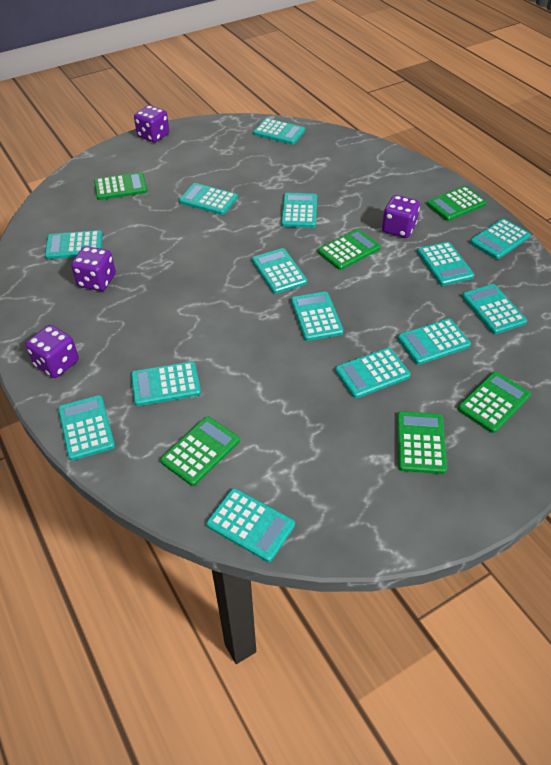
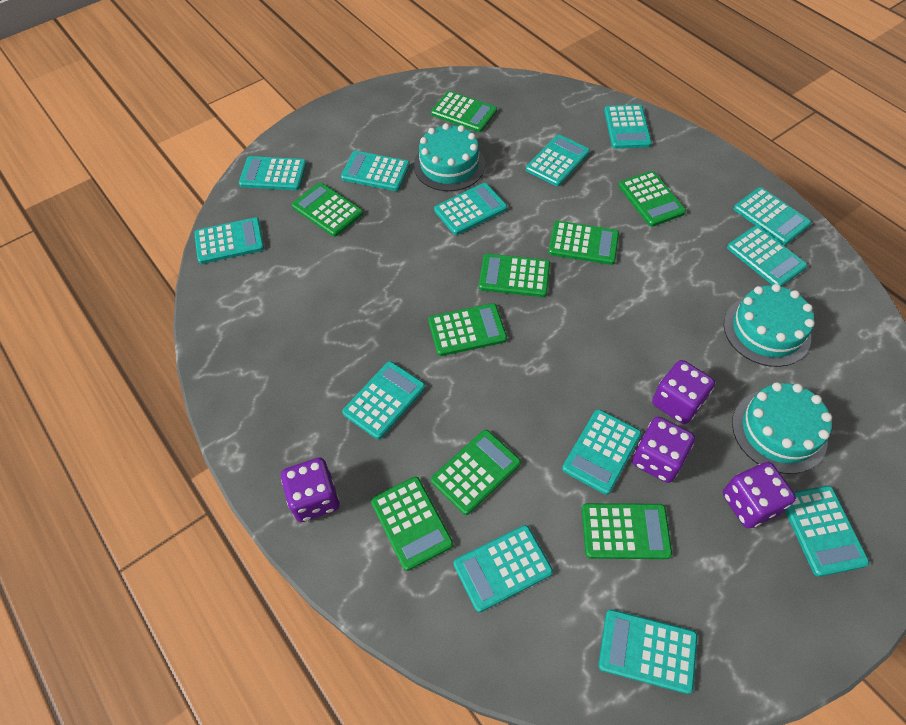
green calculator: [94,172,147,200] [160,416,240,486] [318,229,381,270] [397,411,447,474] [427,186,487,221] [458,371,531,433] = 6 -> [292,183,363,237] [371,477,453,571] [428,303,507,356] [431,91,497,132] [431,430,521,515] [479,254,550,297] [548,221,619,265] [582,503,672,559] [619,171,686,227] = 9
turquoise cake: none = 0 -> [414,123,485,191] [724,284,815,367] [732,382,832,474] = 3
turquoise calculator: [45,230,103,259] [58,395,115,461] [131,361,201,406] [179,183,238,215] [206,488,295,562] [252,248,307,294] [253,118,305,145] [281,193,317,228] [291,292,344,341] [335,348,411,398] [398,318,471,365] [417,242,475,286] [462,284,527,334] [470,219,530,259] = 14 -> [194,217,265,264] [239,156,307,190] [341,151,410,191] [342,361,425,439] [434,183,507,235] [454,525,553,612] [526,134,590,187] [562,409,642,495] [598,609,698,694] [604,105,652,149] [727,226,807,287] [734,187,811,245] [785,486,869,577] = 13

